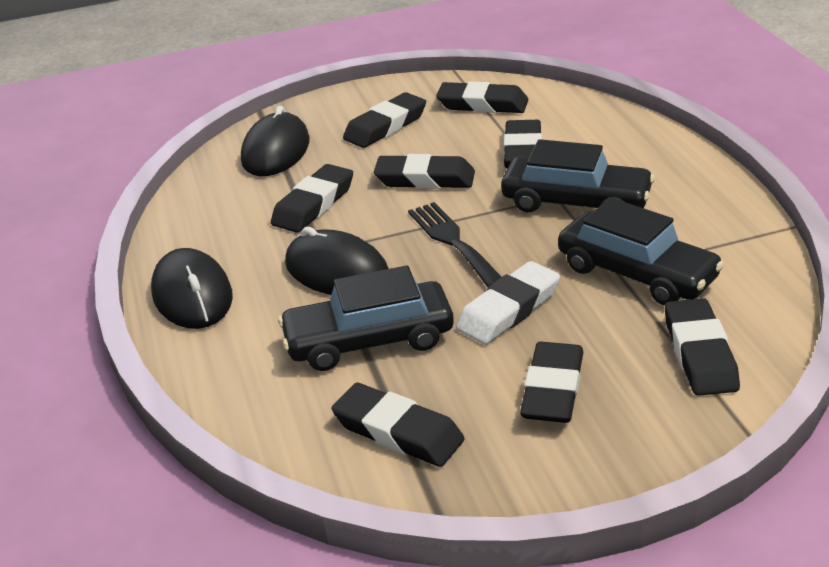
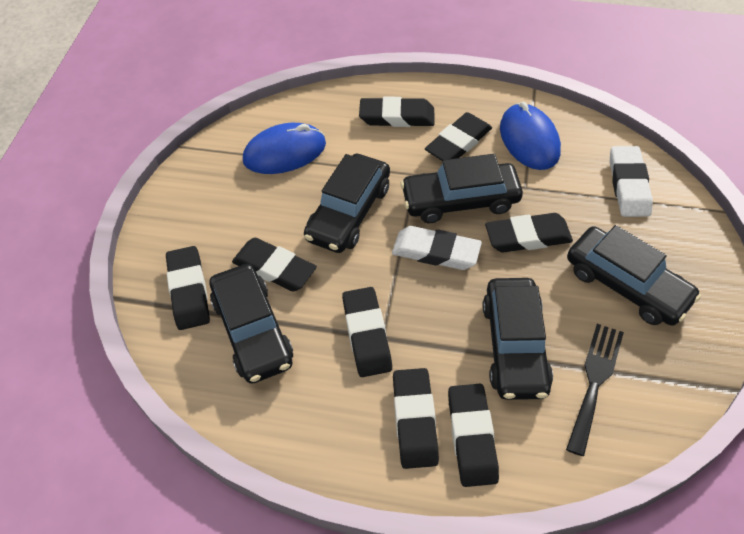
black car: [278,265,454,371] [501,139,655,212] [558,198,724,305] = 3 -> [210,264,293,384] [304,154,390,253] [400,154,523,223] [483,278,553,400] [567,225,701,326] = 5
black mouse: [151,248,233,329] [241,106,310,176] [285,227,389,295] = 3 -> none = 0
blue mouse: none = 0 -> [243,123,326,174] [500,102,561,170] = 2
white eraser: [456,261,560,344] = 1 -> [392,226,482,270] [610,146,653,217] = 2

